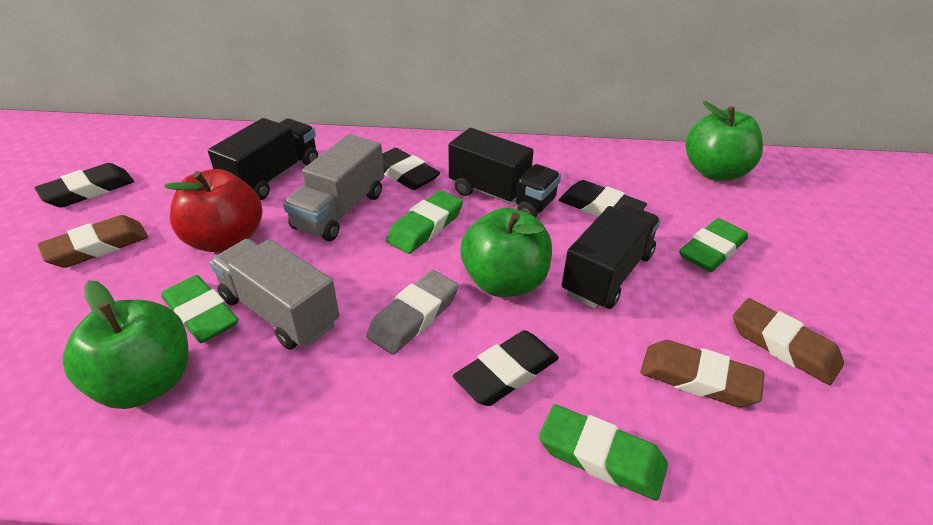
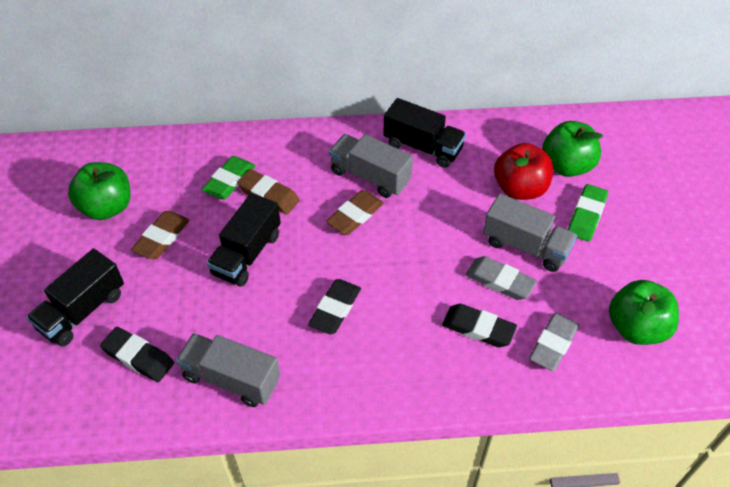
black eraser: [35,163,134,207] [382,148,440,190] [453,330,559,406] [559,180,647,217] = 4 -> [100,327,174,382] [308,279,361,335] [442,304,517,347] = 3
green eraser: [161,275,239,343] [386,190,463,254] [539,404,668,501] [679,218,748,272] = 4 -> [201,156,255,200] [568,184,608,242] = 2
grey eraser: [366,270,459,355] = 1 -> [466,256,537,300] [529,313,579,371] = 2
grey truck: [210,239,339,350] [283,134,384,241] = 2 -> [176,333,280,407] [329,134,413,198] [483,193,577,272] = 3

